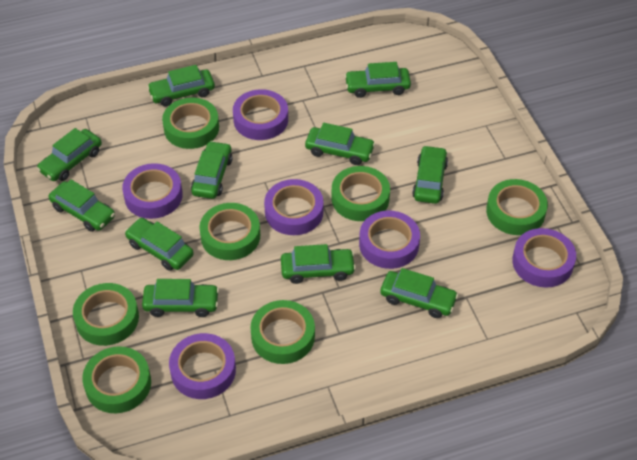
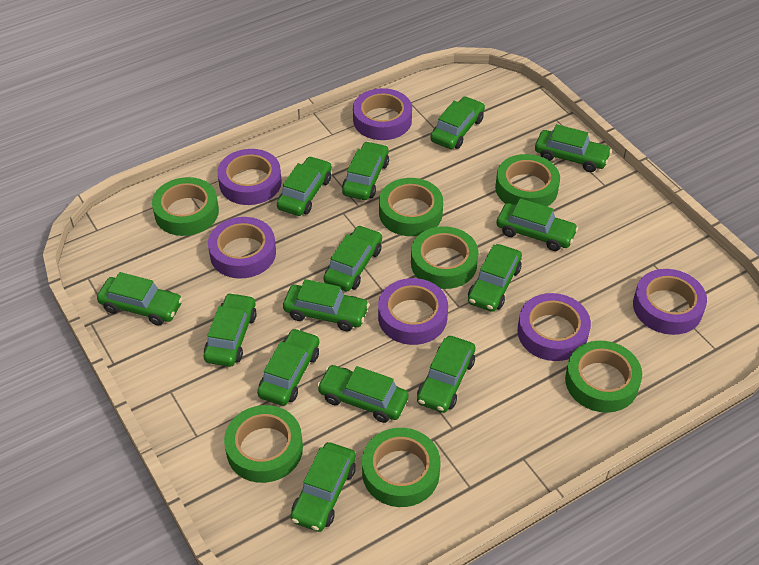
green car: [37,128,102,181] [49,180,115,232] [125,218,194,271] [142,279,219,317] [147,65,215,107] [191,141,233,199] [281,244,356,284] [305,123,375,165] [345,62,411,98] [380,268,458,318] [412,145,448,204] = 11 -> [97,272,183,325] [204,293,257,367] [257,328,319,406] [277,156,332,216] [283,279,369,331] [290,442,356,532] [317,365,409,423] [323,225,382,291] [342,141,389,200] [417,336,475,413] [430,96,485,149] [468,244,522,312] [496,198,578,251] [535,124,612,172] = 14

